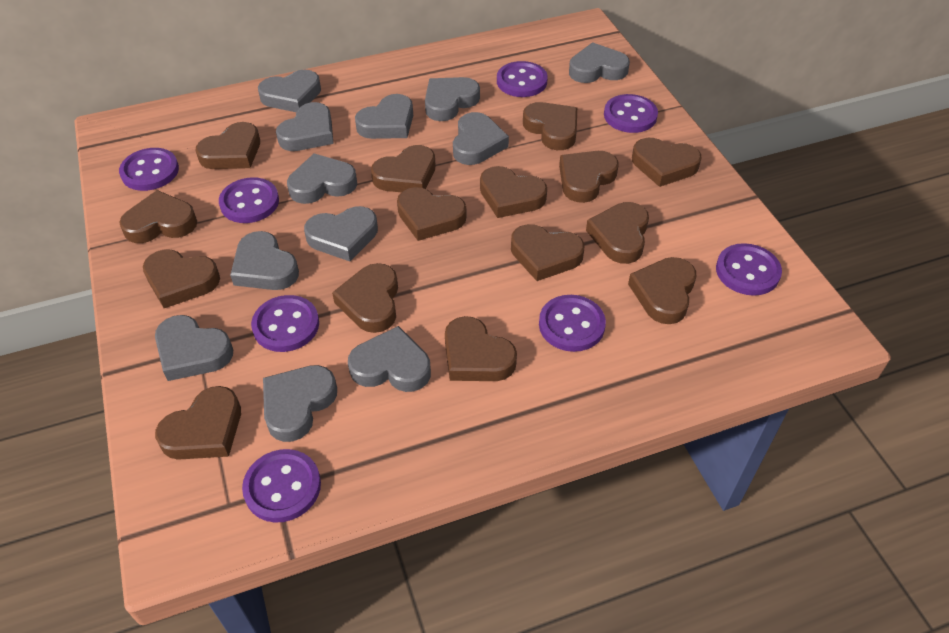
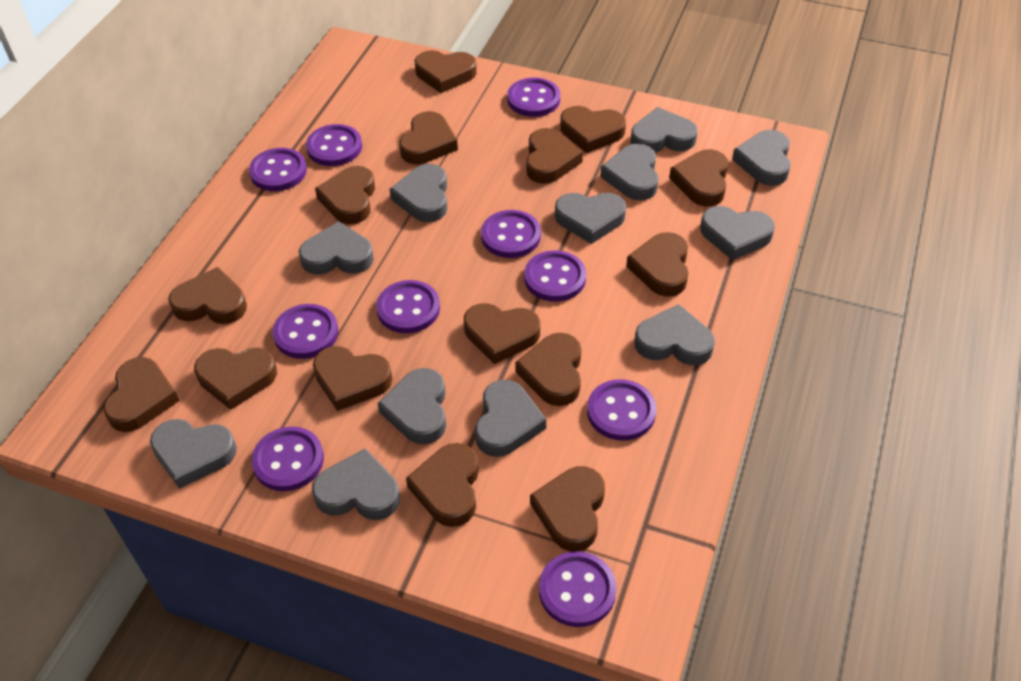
purple button: [119,148,179,191] [219,177,279,223] [242,449,321,523] [251,295,319,352] [497,61,548,97] [539,295,606,352] [604,94,658,133] [716,243,782,296] = 8 -> [249,148,307,191] [251,427,324,491] [273,304,338,359] [306,124,362,166] [376,280,440,333] [481,210,541,258] [507,78,560,117] [524,250,586,302] [539,551,617,627] [587,379,656,441] = 10

